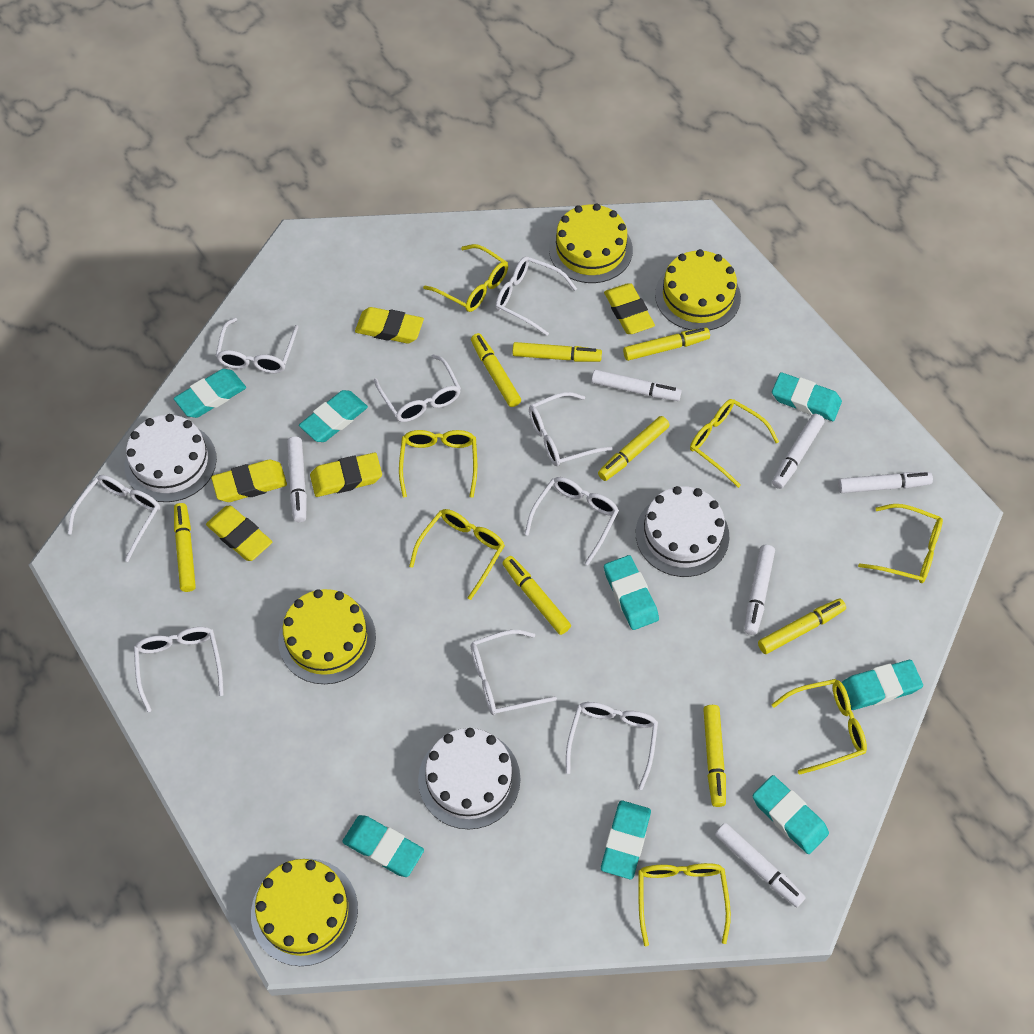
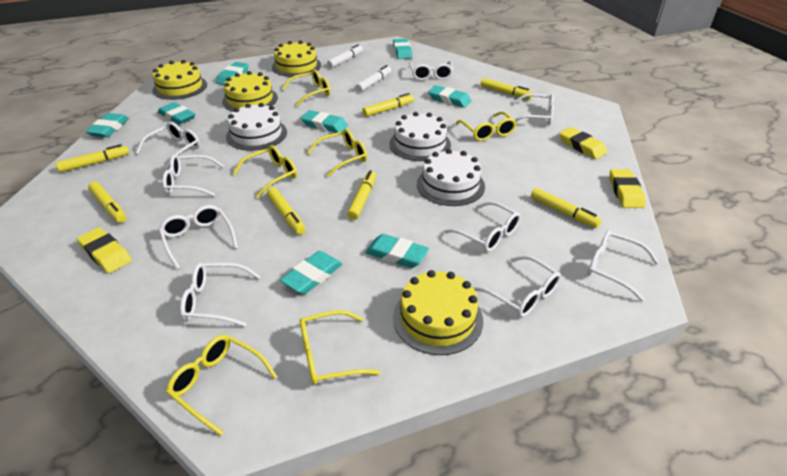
white marker: [287,437,307,522] [591,370,682,401] [715,823,806,907] [744,545,775,635] [772,414,825,489] [838,472,933,493] = 6 -> [327,44,363,68] [356,65,391,92] = 2
yellow eraser: [206,506,272,561] [211,460,287,502] [310,453,382,497] [355,307,424,344] [604,283,655,334] = 5 -> [77,227,132,273] [559,127,607,159] [610,169,646,208] = 3
yellow glasses: [399,430,477,498] [409,509,505,600] [423,244,508,312] [638,863,731,946] [690,399,779,488] [772,679,867,775] [858,504,943,583] = 7 -> [166,335,277,436] [233,145,297,198] [282,69,330,106] [299,310,380,385] [307,129,367,177] [456,111,517,141] = 6
yellow marker: [174,503,196,592] [471,333,521,407] [502,556,571,635] [512,342,602,362] [598,416,670,481] [623,328,710,361] [703,705,726,807] [758,599,846,654] = 8 -> [56,144,129,172] [88,182,126,223] [267,187,306,234] [347,170,376,220] [362,93,414,117] [480,78,533,99] [531,188,601,228] = 7

